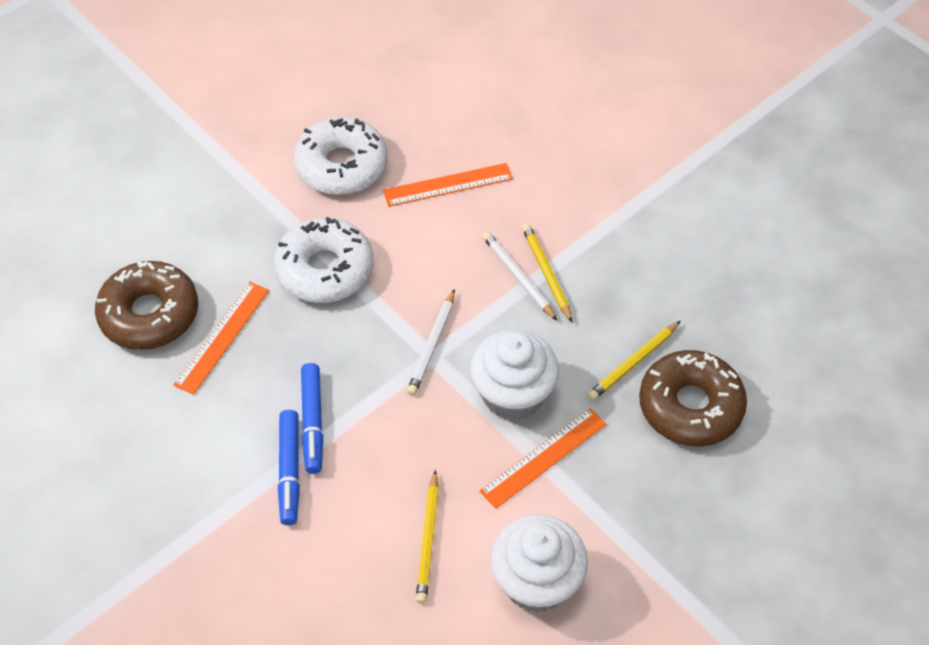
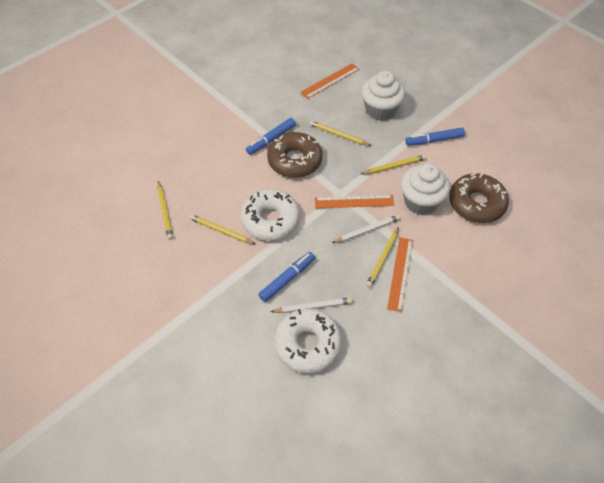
blue marker: [278,410,300,525] [301,363,323,474] = 2 -> [246,118,296,155] [258,252,315,302] [405,128,465,146] = 3
yellow pencil: [416,470,439,604] [522,224,573,323] [587,321,681,401] = 3 -> [157,181,173,240] [189,214,256,244] [309,121,372,146] [361,155,426,174] [366,227,399,288] = 5

